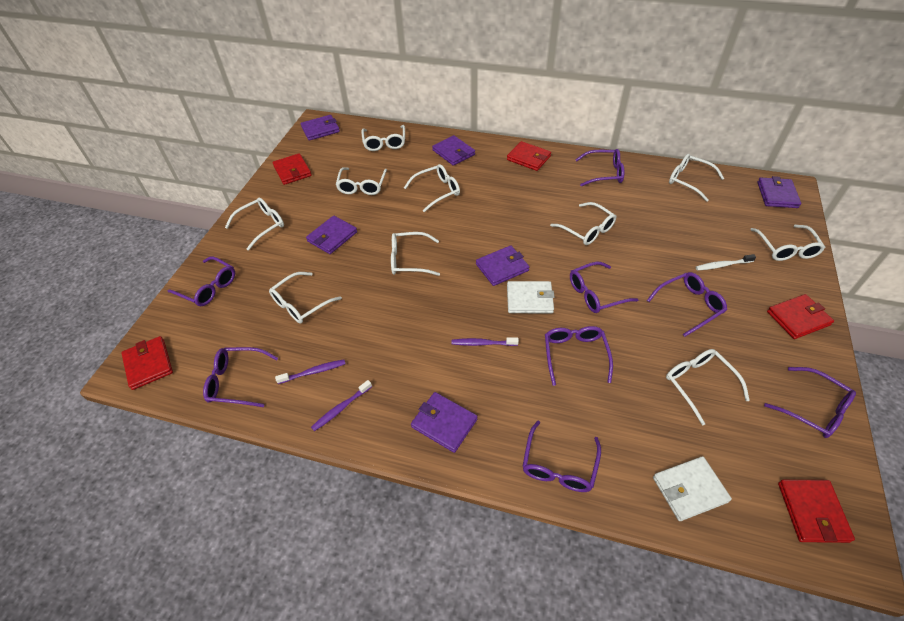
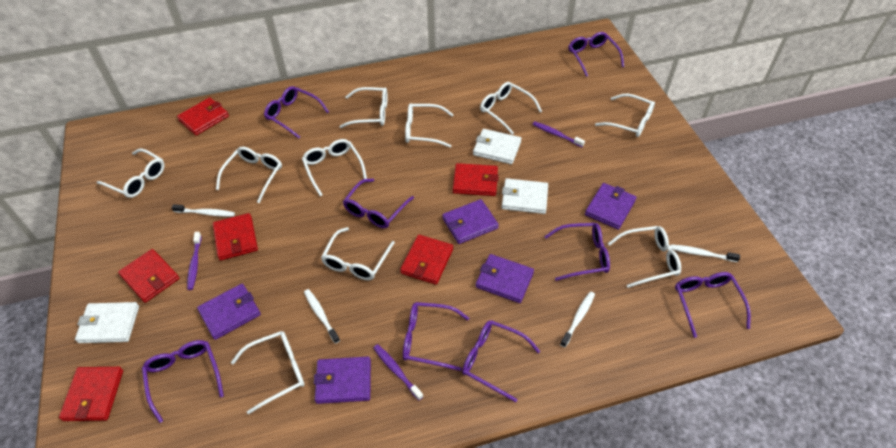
purple wallet: [301,115,340,141] [306,215,357,254] [411,392,478,453] [432,135,475,166] [476,245,529,286] [757,176,801,208] = 6 -> [197,284,261,340] [314,357,371,404] [442,199,499,244] [476,254,534,303] [585,183,636,230] = 5
red wallet: [121,336,173,390] [273,153,312,185] [507,141,551,171] [767,294,834,339] [778,480,855,543] = 5 -> [59,367,123,421] [118,249,179,303] [177,97,229,136] [213,213,258,261] [400,235,453,285] [453,163,499,196] = 6
white toothbrush: [696,254,756,271] = 1 -> [171,204,235,217] [304,289,340,344] [560,291,595,347] [670,244,740,262] = 4
white wallet: [507,281,554,313] [653,456,732,521] = 2 -> [75,302,139,343] [473,129,521,164] [502,178,548,214] = 3

